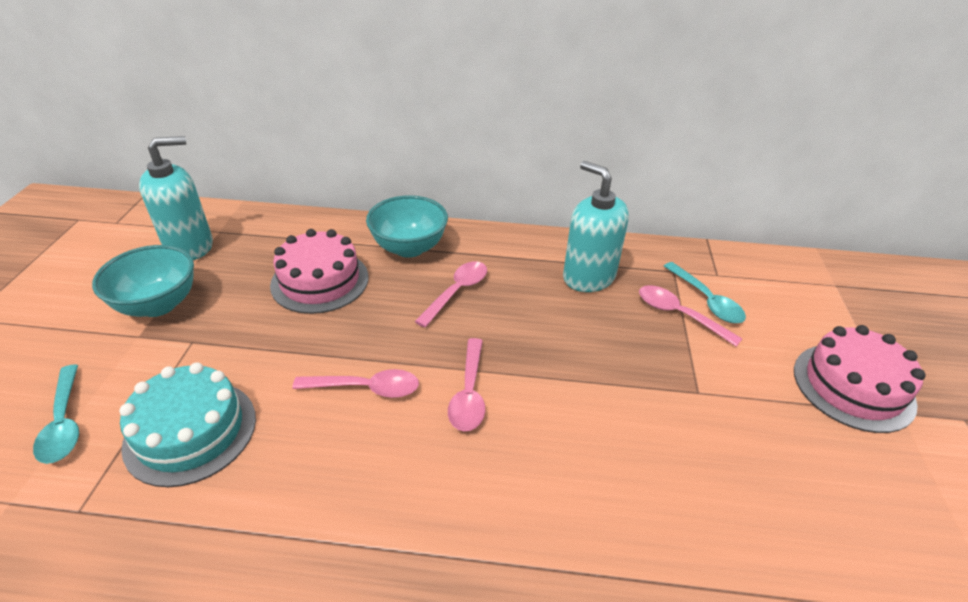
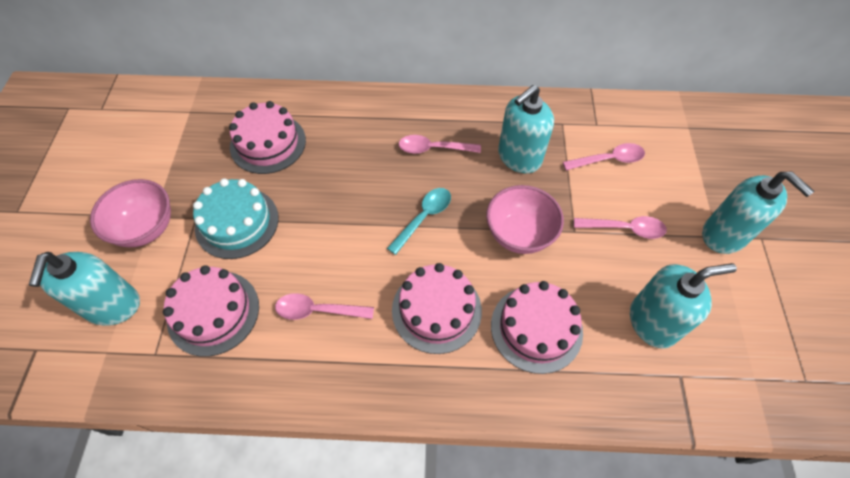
pink bowl: none = 0 -> [90,179,171,247] [486,185,564,254] = 2
pink cake: [270,229,368,314] [794,325,926,433] = 2 -> [163,265,259,357] [229,101,306,174] [392,263,482,354] [491,281,583,374] = 4
turquoise bowl: [92,245,194,317] [366,195,448,258] = 2 -> none = 0
turquoise soap dispenser: [139,136,213,260] [563,161,629,292] = 2 -> [29,252,140,326] [498,85,554,173] [630,263,737,349] [702,172,814,254] = 4
turquoise spoon: [33,364,79,464] [664,262,746,323] = 2 -> [387,188,451,255] = 1

